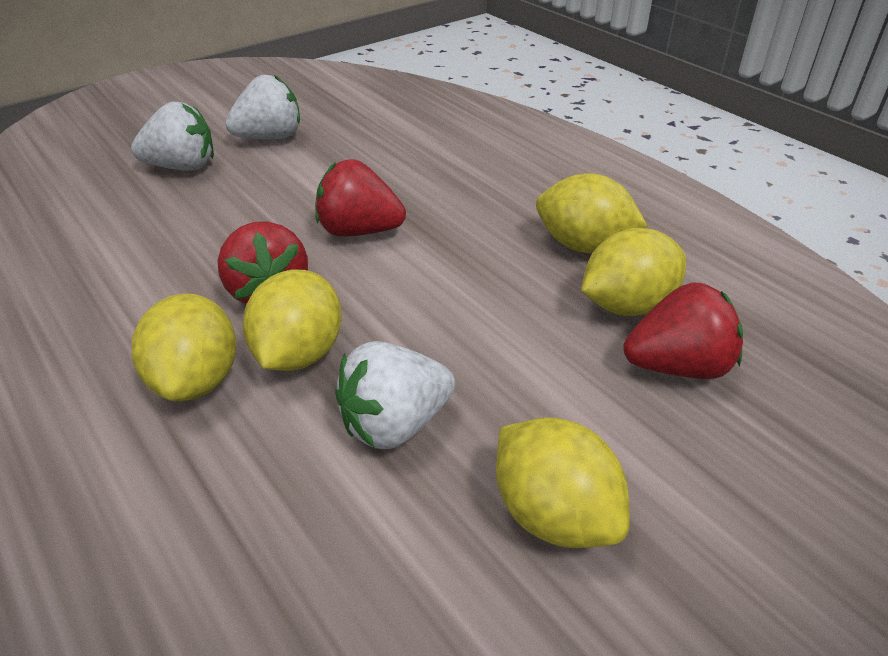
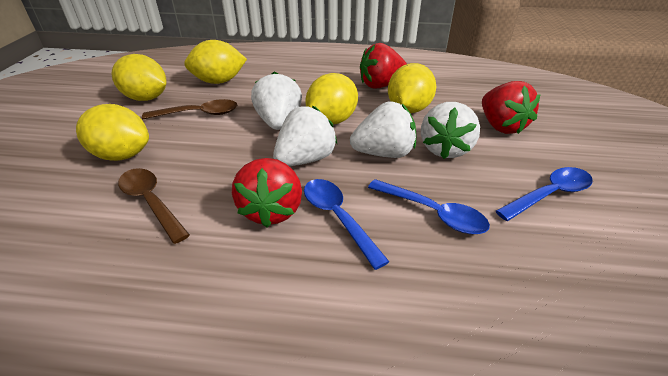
blue spoon: none = 0 -> [304,179,390,270] [368,179,490,234] [496,167,593,221] = 3
brown spoon: none = 0 -> [118,168,190,244] [142,99,237,119] = 2
white strawberry: [131,102,214,171] [225,75,300,139] [335,341,455,449] = 3 -> [251,71,302,130] [273,106,337,166] [350,101,416,158] [421,102,480,159] = 4

